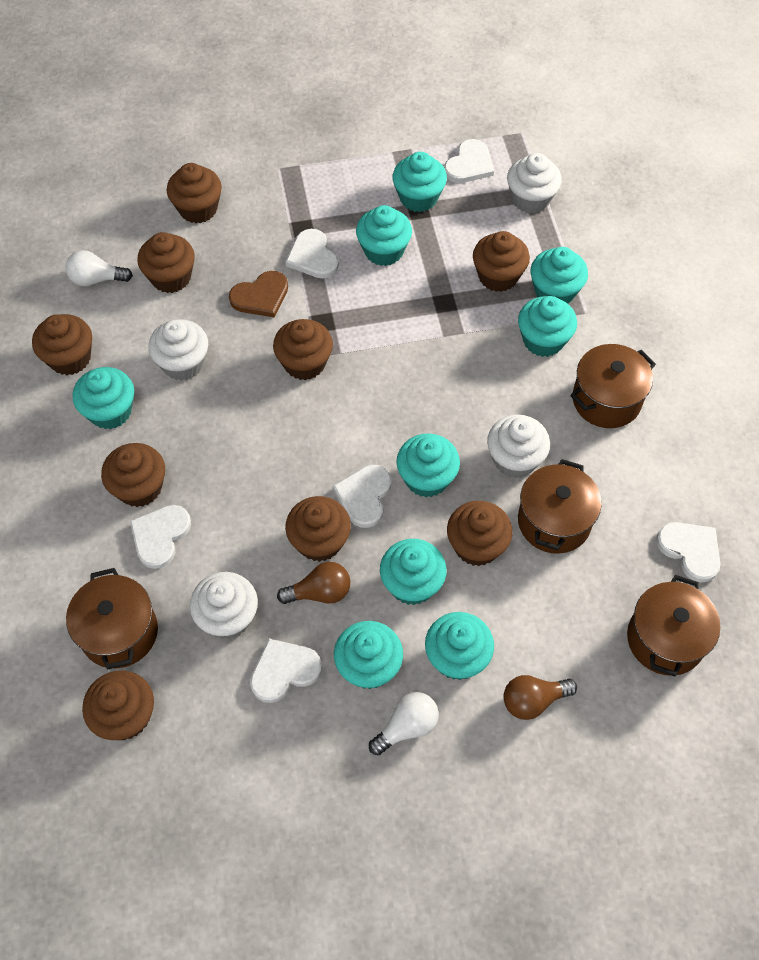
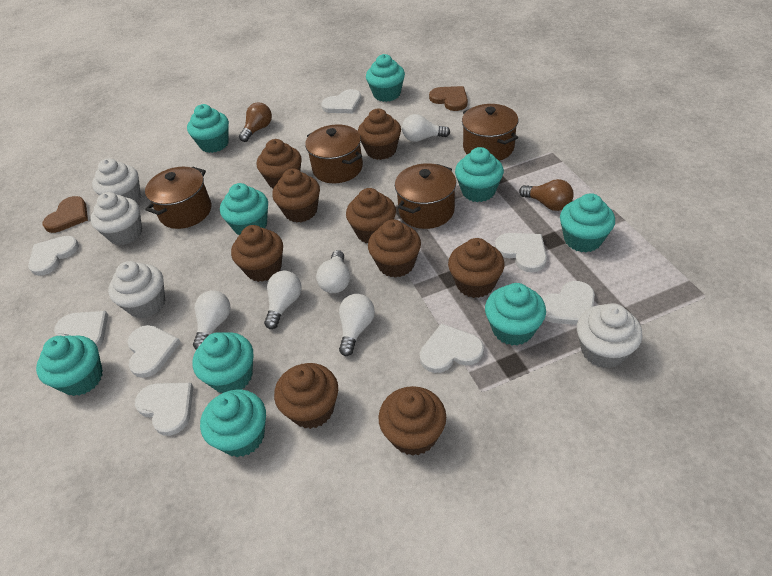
brown heart: [229,271,288,317] = 1 -> [42,196,88,233] [429,86,468,111] = 2
white heart: [130,505,191,569] [250,639,322,703] [286,229,339,278] [333,465,391,528] [444,139,494,183] [656,522,721,583] = 6 -> [28,236,79,276] [54,311,108,348] [127,325,181,378] [135,382,194,436] [321,89,361,114] [420,324,484,373] [495,233,547,272] [542,281,595,325] = 8
white light bulb: [66,250,133,286] [369,692,439,755] = 2 -> [193,290,230,350] [264,271,301,329] [316,250,350,293] [339,294,375,356] [402,114,450,142] = 5

